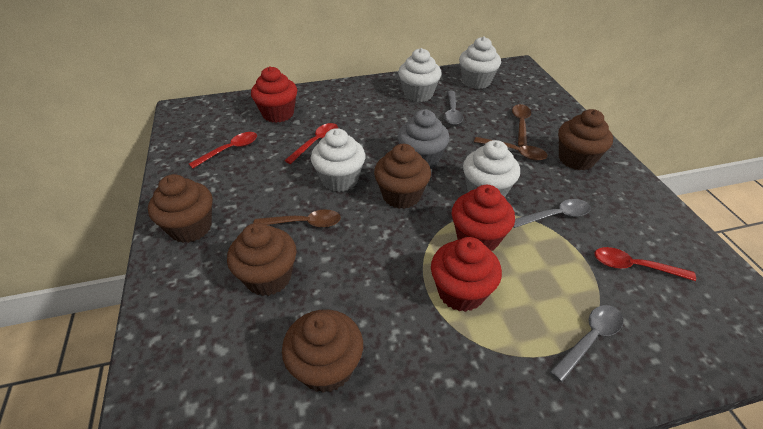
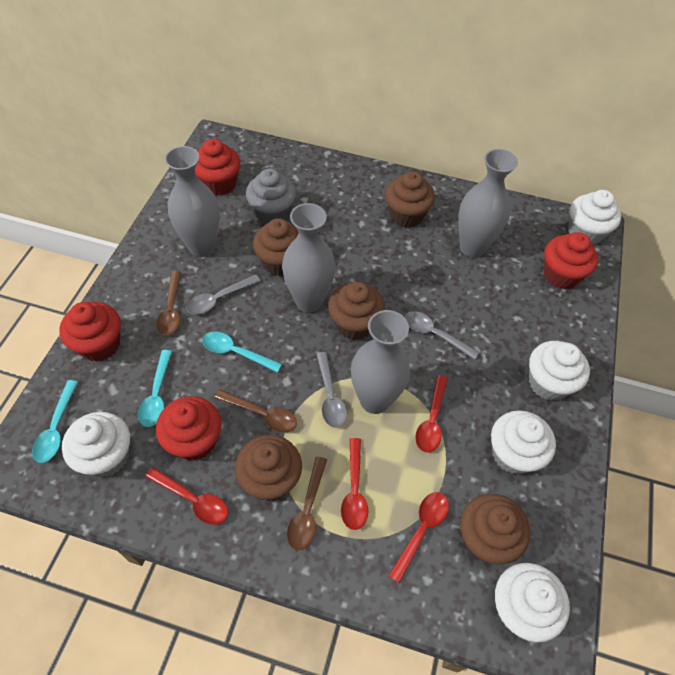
grey vase: none = 0 -> [164,146,220,257] [282,203,336,312] [351,310,410,414] [458,149,518,258] = 4
red cupcake: [251,67,297,123] [431,237,502,312] [452,185,515,251] = 3 -> [59,302,121,362] [156,396,222,461] [195,139,241,196] [543,232,598,289] = 4
red spoon: [189,132,257,169] [284,123,338,164] [594,247,696,281] = 3 -> [145,467,228,525] [341,438,368,530] [388,492,449,583] [415,375,448,453] = 4
turquoise spoon: none = 0 -> [32,380,78,463] [138,350,172,427] [202,332,282,373] = 3
white cupcake: [311,128,365,192] [398,48,441,102] [459,37,501,89] [463,140,520,197] = 4 -> [62,412,130,477] [491,410,556,474] [495,563,570,642] [529,341,590,401] [568,190,621,245] = 5

